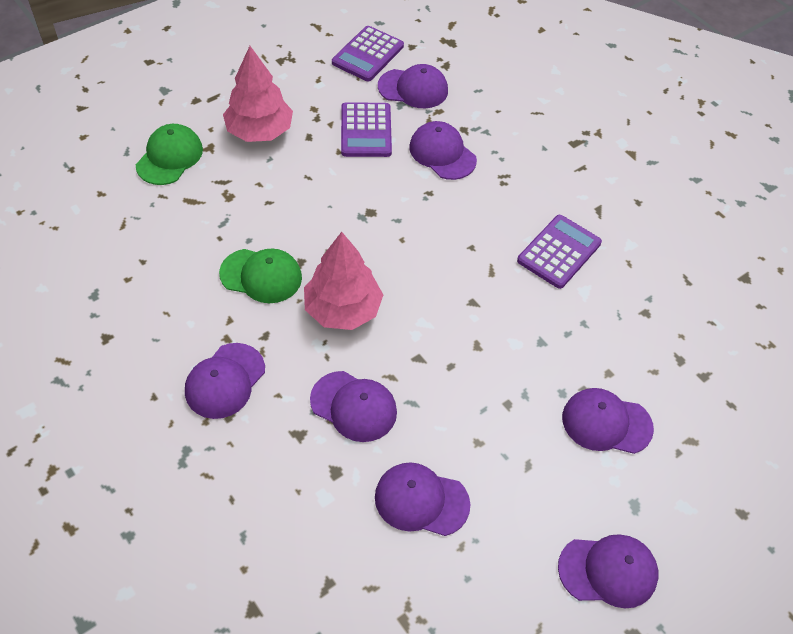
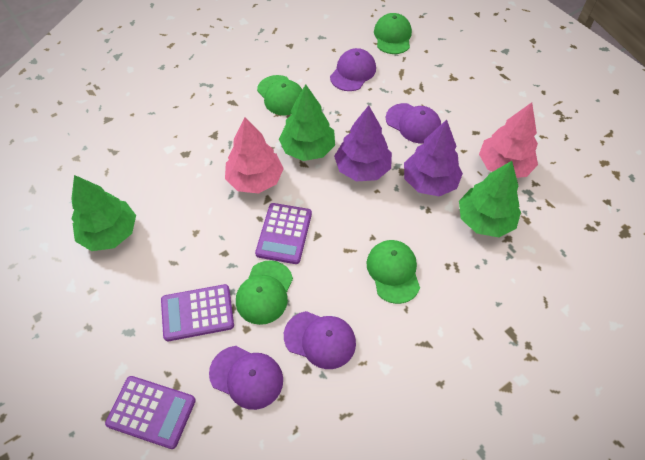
green cap: [136,124,203,185] [219,249,302,303] = 2 -> [236,260,293,325] [257,75,302,116] [366,240,420,304] [374,13,412,54] = 4
green tree: none = 0 -> [71,175,136,251] [279,84,335,161] [459,161,521,237] = 3
purple cap: [185,343,265,419] [310,371,397,442] [375,462,470,536] [378,64,448,108] [409,121,477,180] [558,534,658,608] [562,388,654,454] = 7 -> [209,346,283,410] [284,311,356,369] [330,48,376,91] [386,103,441,143] = 4
purple tree: none = 0 -> [334,105,392,182] [404,120,463,196] = 2

